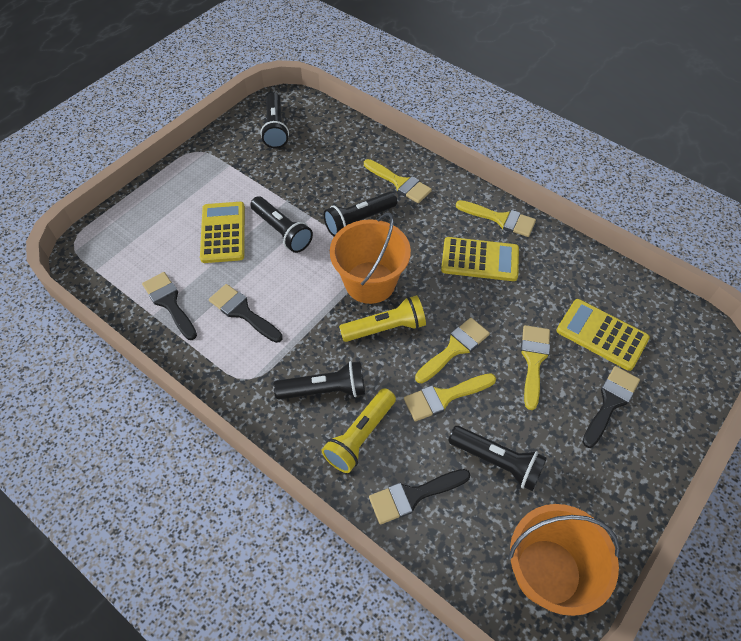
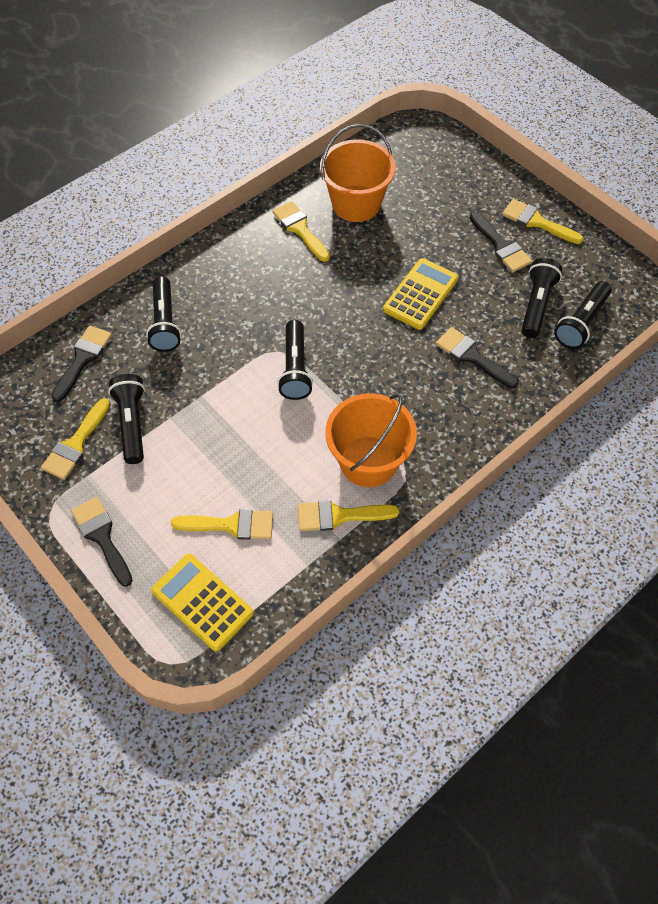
yellow calculator: [200,202,245,263] [441,237,519,281] [556,299,650,371] = 3 -> [151,554,254,652] [383,258,458,330] = 2
yellow flashlight: [321,388,396,473] [339,295,426,342] = 2 -> none = 0

